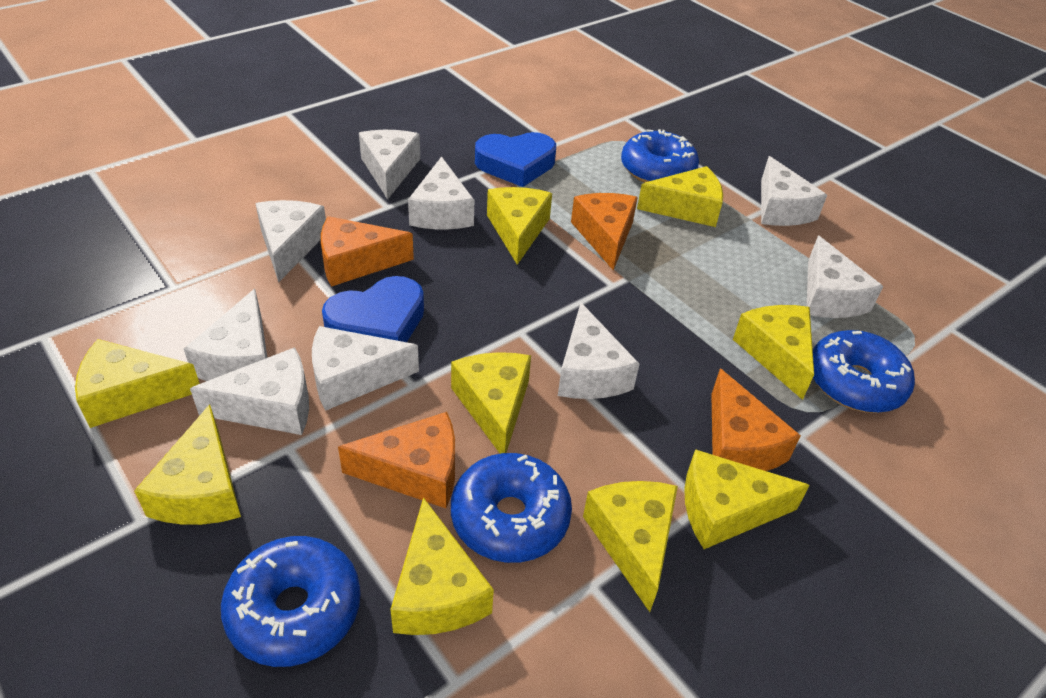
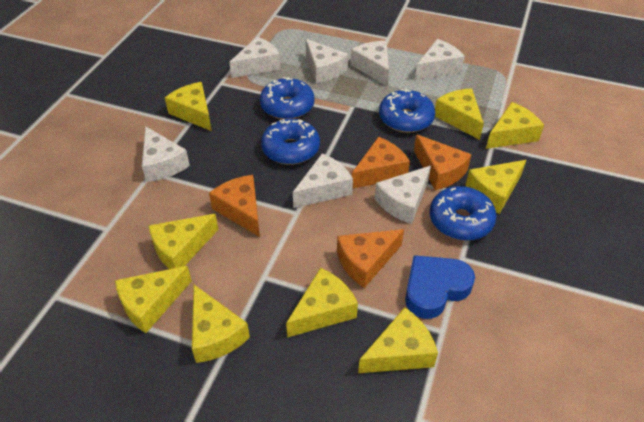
blue heart: [322,276,424,342] [475,132,556,187] = 2 -> [405,255,475,319] = 1
white cheese: [184,289,267,381] [190,347,309,435] [255,200,326,282] [312,326,419,411] [359,130,420,199] [408,156,474,229] [558,303,639,399] [761,156,827,226] [807,236,883,318] = 9 -> [142,126,190,182] [229,37,281,78] [293,153,353,208] [305,39,348,83] [351,41,389,86] [375,166,431,224] [415,39,465,80] = 7

